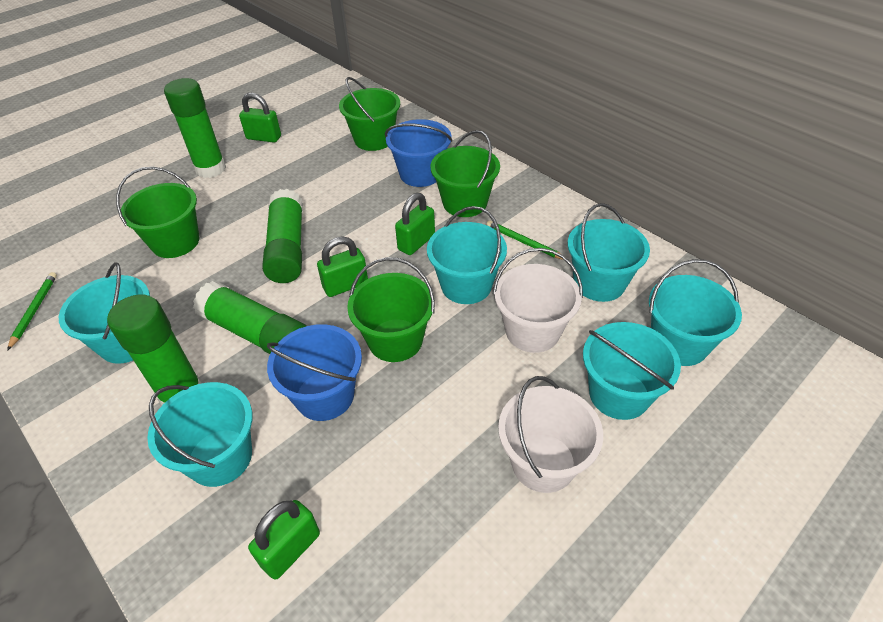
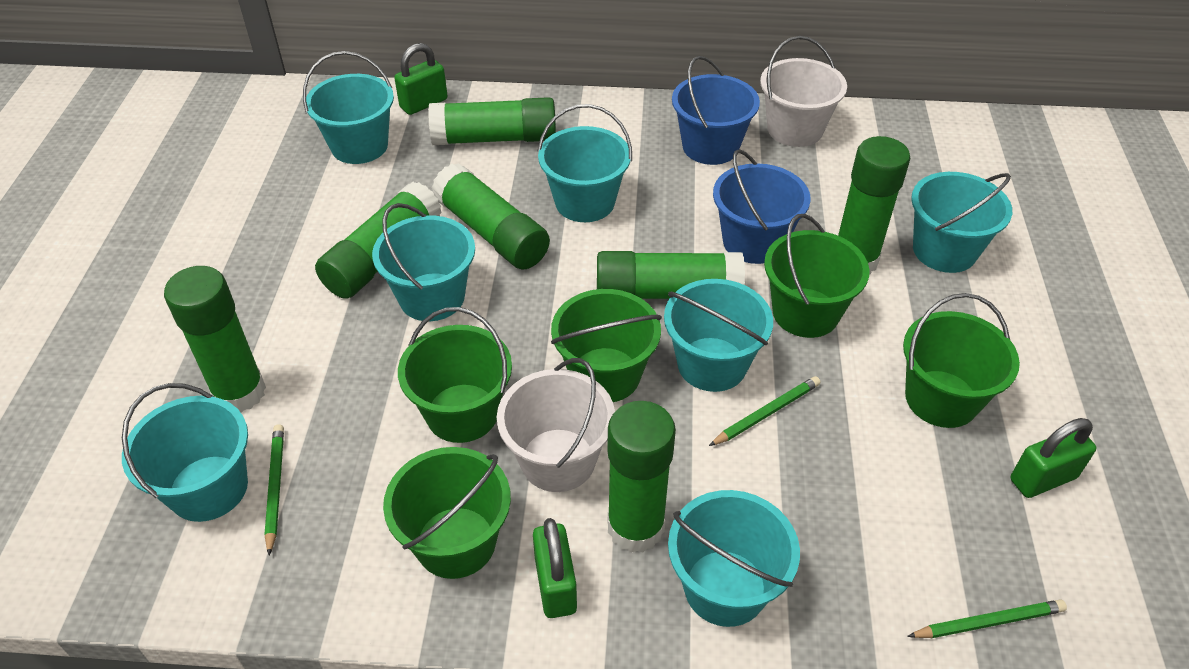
green bucket: [116,167,199,258] [339,77,400,151] [347,257,435,362] [430,130,500,217] = 4 -> [383,447,511,579] [398,307,512,443] [551,289,662,402] [764,214,870,338] [903,293,1020,428] = 5
green glue stick: [107,295,202,406] [164,78,226,178] [193,281,306,354] [262,189,303,283] = 4 -> [164,266,266,412] [315,182,442,299] [428,97,556,145] [431,163,550,270] [597,251,745,299] [607,401,676,553] [838,136,911,274] = 7
green padlock: [239,93,281,143] [248,500,320,580] [317,237,368,297] [395,193,435,255] = 4 -> [394,43,448,115] [533,518,577,618] [1010,418,1096,498] = 3
green pencil: [7,272,57,351] [486,220,563,260] = 2 -> [264,424,284,555] [709,376,820,446] [907,599,1067,638] = 3
turquoise bucket: [59,262,150,364] [147,382,252,487] [427,206,507,304] [568,203,650,302] [583,322,681,420] [649,259,742,366] = 6 -> [122,383,248,522] [303,51,394,164] [372,203,475,321] [538,104,632,222] [664,279,773,392] [668,490,800,627] [911,172,1012,273] = 7

